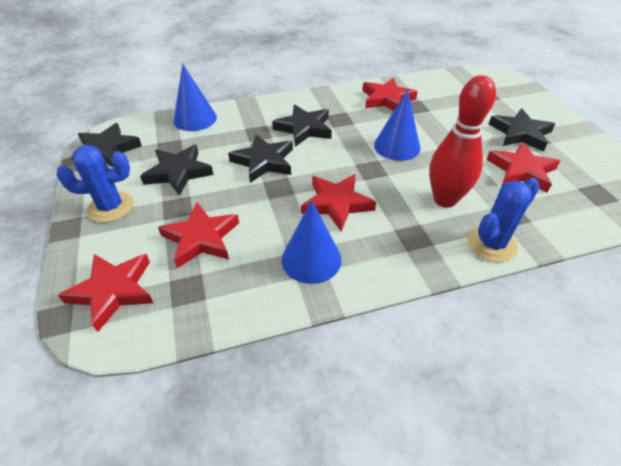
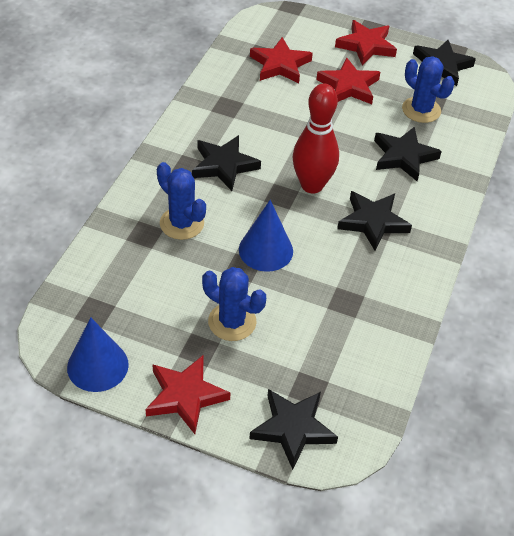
blue cactus: [56,145,134,222] [468,178,540,262] = 2 -> [157,162,206,240] [202,267,266,341] [402,56,455,123] = 3
blue cone: [174,64,217,131] [282,200,342,284] [374,89,420,161] = 3 -> [67,317,129,392] [239,200,293,272] = 2
red star: [58,254,153,332] [158,202,239,268] [301,174,376,232] [362,77,418,111] [486,142,560,193] = 5 -> [145,356,230,434] [250,37,313,83] [316,57,380,104] [335,20,397,65] = 4

